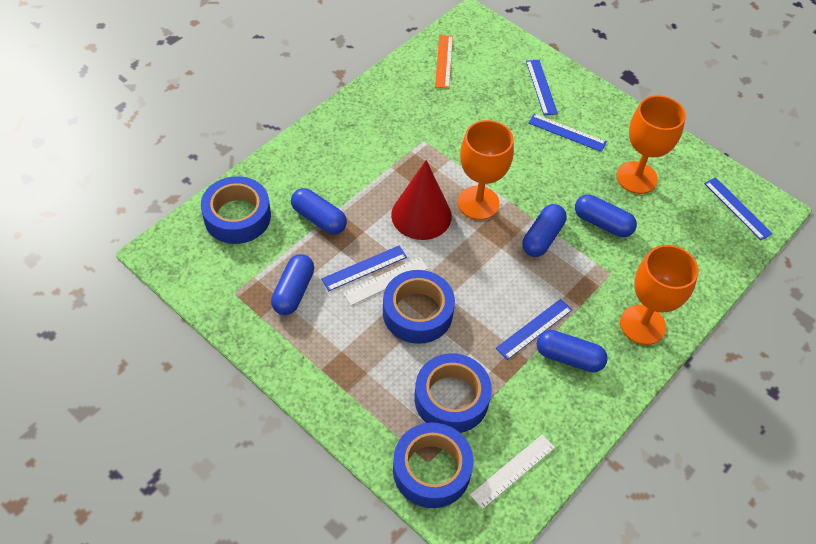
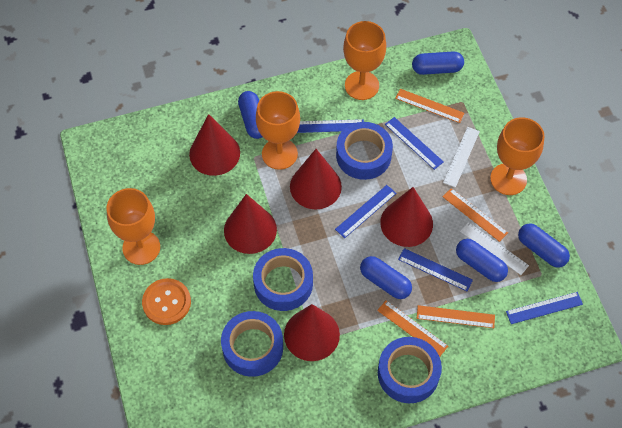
orange button: none = 0 -> [142,278,191,325] = 1
orange goblet: [458,120,514,220] [616,95,686,194] [620,245,699,345] = 3 -> [107,188,160,265] [256,91,300,170] [343,21,386,100] [490,117,545,195] = 4
orange ruler: [435,35,453,89] = 1 -> [377,300,448,357] [395,89,465,123] [417,305,495,328] [443,188,508,242] = 4
red cone: [391,160,452,240] = 1 -> [189,114,240,176] [224,194,277,254] [284,304,340,361] [290,149,342,210] [380,187,433,247] = 5

